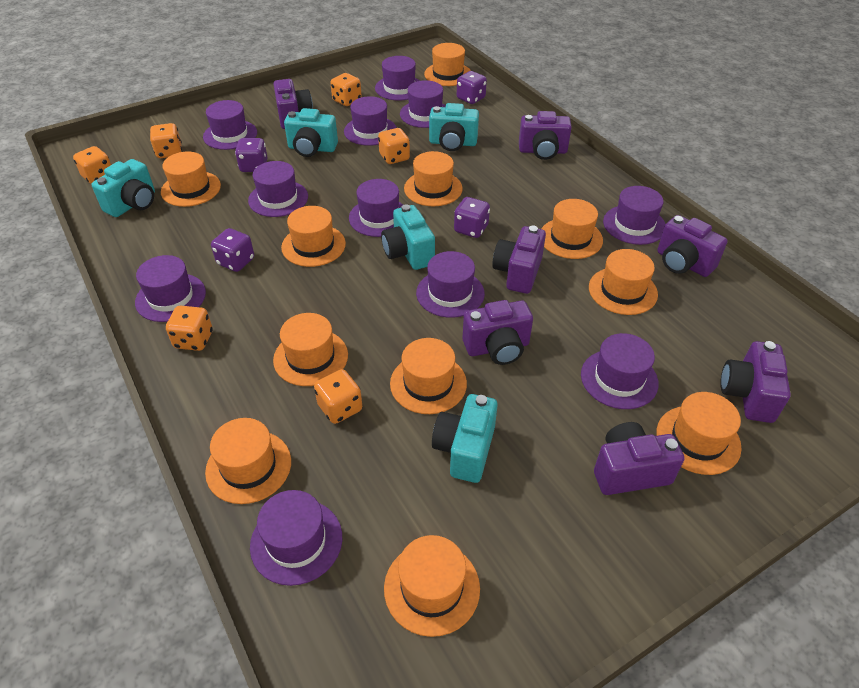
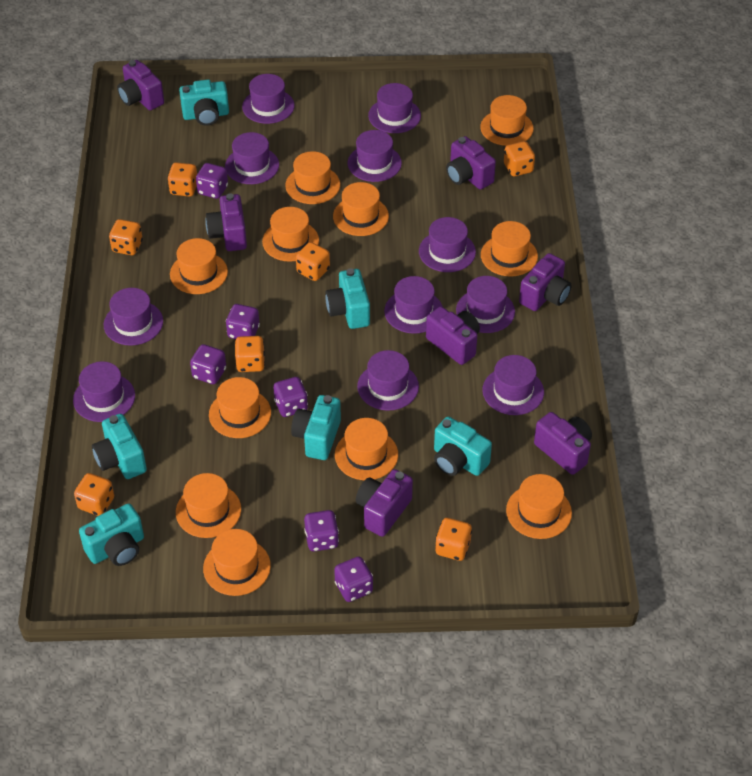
orange dice: [73,146,111,184] [150,123,182,158] [166,306,213,351] [314,369,362,424] [330,73,362,106] [378,128,410,164] = 6 -> [74,473,114,516] [109,219,143,255] [167,162,197,197] [235,336,265,372] [296,242,330,281] [435,518,472,561] [504,141,535,176] = 7
purple dice: [211,228,254,272] [235,138,268,172] [454,197,490,238] [457,71,487,104] = 4 -> [190,344,226,384] [196,163,228,199] [226,304,260,339] [273,377,308,417] [304,510,339,551] [334,557,373,602] = 6
turquoise camera: [91,159,155,217] [284,108,338,157] [381,204,435,270] [429,103,479,151] [432,394,498,483] = 5 -> [79,503,144,566] [92,414,147,479] [179,80,229,126] [291,395,341,460] [325,268,370,329] [434,416,492,476] = 6

